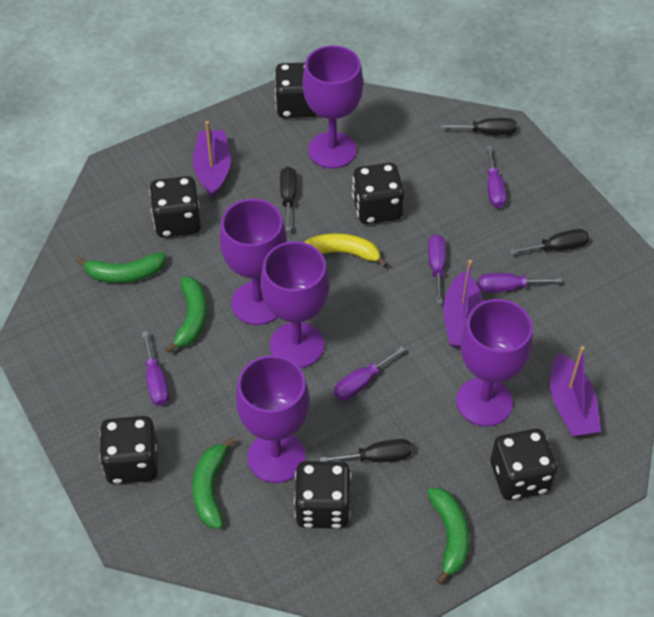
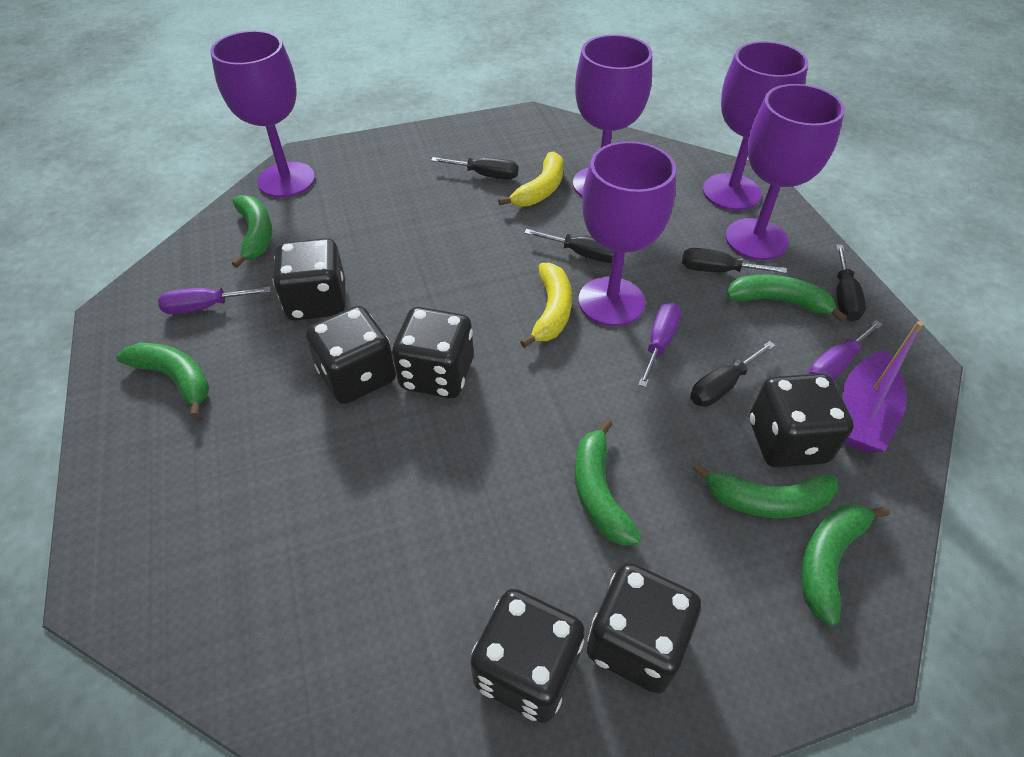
black screwdriver: [280,167,297,231] [320,439,412,462] [440,118,517,135] [509,229,589,255] = 4 -> [431,157,518,180] [524,229,614,263] [682,248,787,273] [690,341,776,407] [836,244,866,321] = 5
green banana: [76,252,166,283] [166,277,207,353] [192,437,235,529] [427,488,469,585] = 4 -> [116,343,209,418] [232,195,272,268] [575,419,642,546] [692,463,838,518] [726,275,847,322] [801,504,890,626] = 6
purple boat: [193,121,231,198] [443,260,484,348] [550,346,601,437] = 3 -> [842,321,923,453] = 1
purple screwdriver: [142,331,169,406] [334,346,405,400] [428,234,446,304] [478,273,562,293] [486,146,507,208] = 5 -> [158,286,270,314] [638,303,681,387] [808,320,883,380] = 3
yellow banana: [304,233,388,268] = 1 -> [498,152,564,206] [520,263,572,348] = 2

